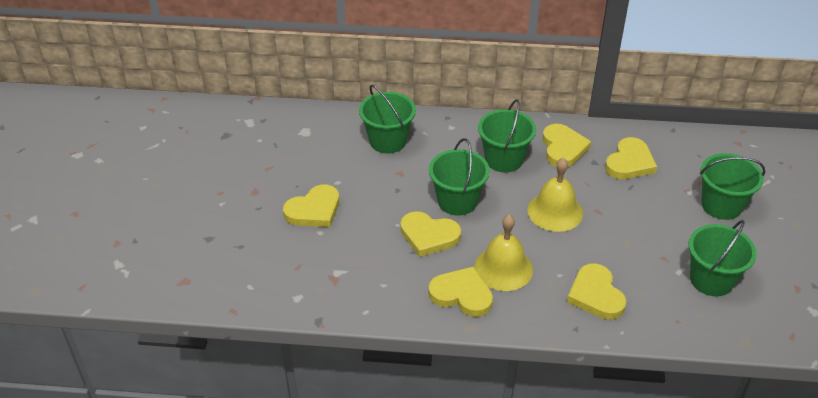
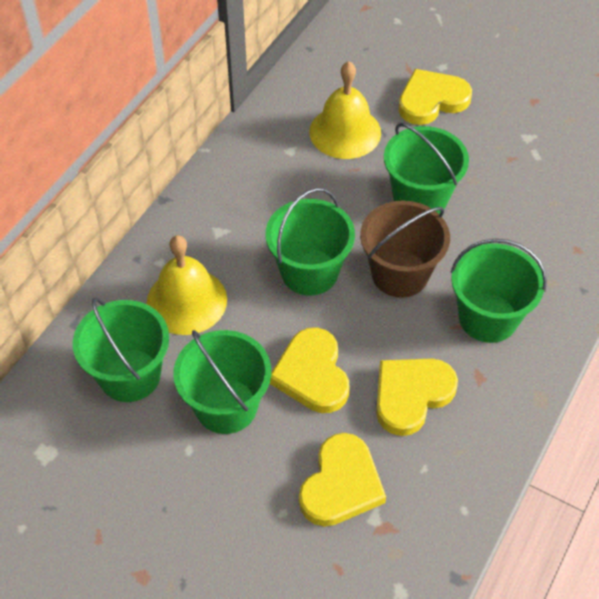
brown bucket: none = 0 -> [360,201,450,298] = 1
yellow heart: [283,184,339,227] [400,211,461,257] [428,267,493,317] [542,124,591,167] [567,263,626,320] [605,137,657,179] = 6 -> [270,327,350,413] [299,433,386,527] [376,359,458,436] [398,69,472,125] = 4

